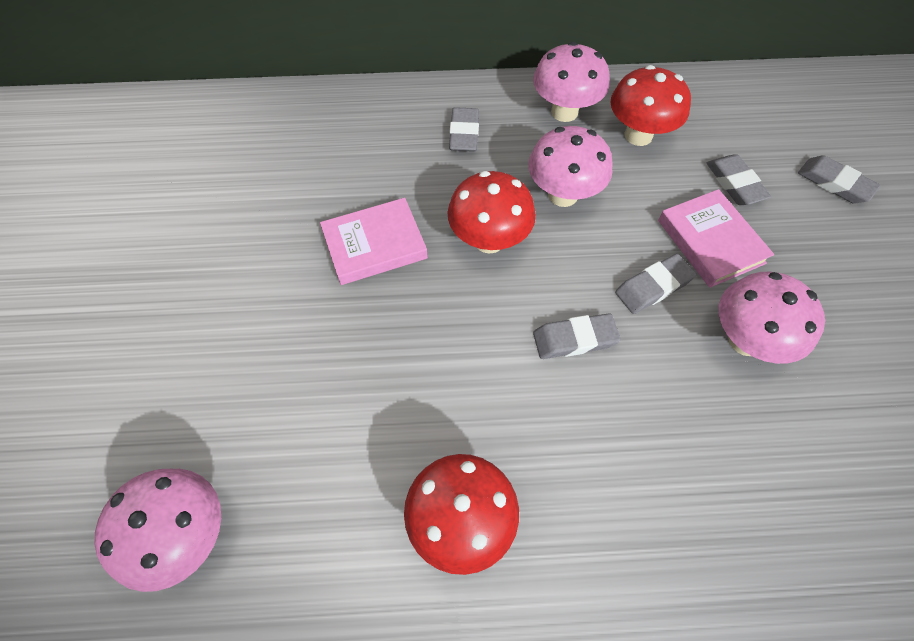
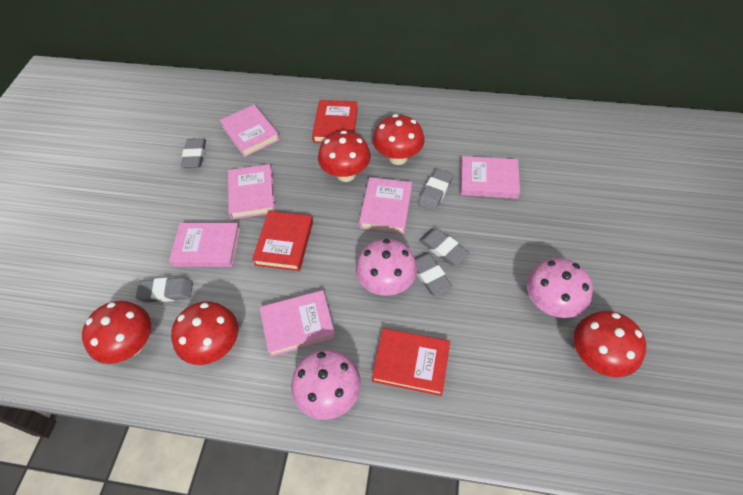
pink book: [320,198,428,285] [658,189,774,288] = 2 -> [169,223,240,267] [220,104,280,157] [228,164,275,219] [260,290,336,357] [359,177,412,234] [461,156,520,199] = 6
pink mushroom: [94,469,221,592] [528,126,613,207] [533,42,610,122] [719,272,825,364] = 4 -> [291,349,361,420] [356,239,417,296] [527,258,593,318] = 3
red book: none = 0 -> [252,211,313,271] [312,100,358,143] [372,328,450,396] = 3
red mushroom: [404,454,519,575] [448,171,536,254] [610,65,691,146] = 3 -> [82,300,151,364] [171,301,238,365] [318,131,371,182] [373,114,425,165] [574,311,646,377] = 5

